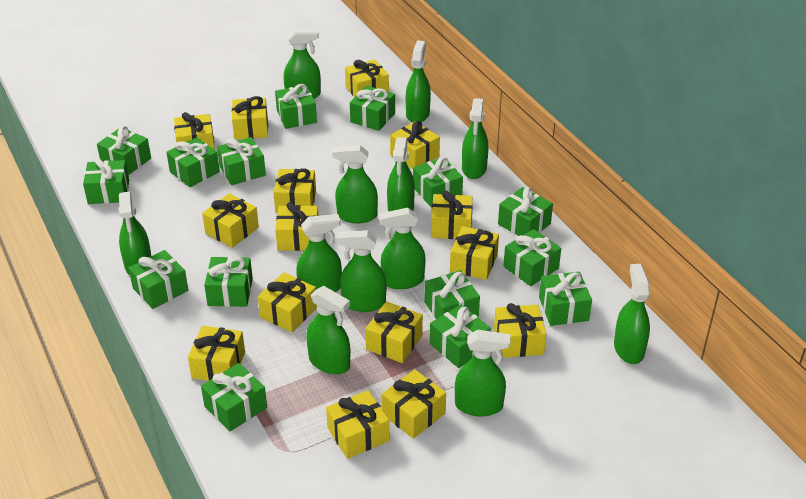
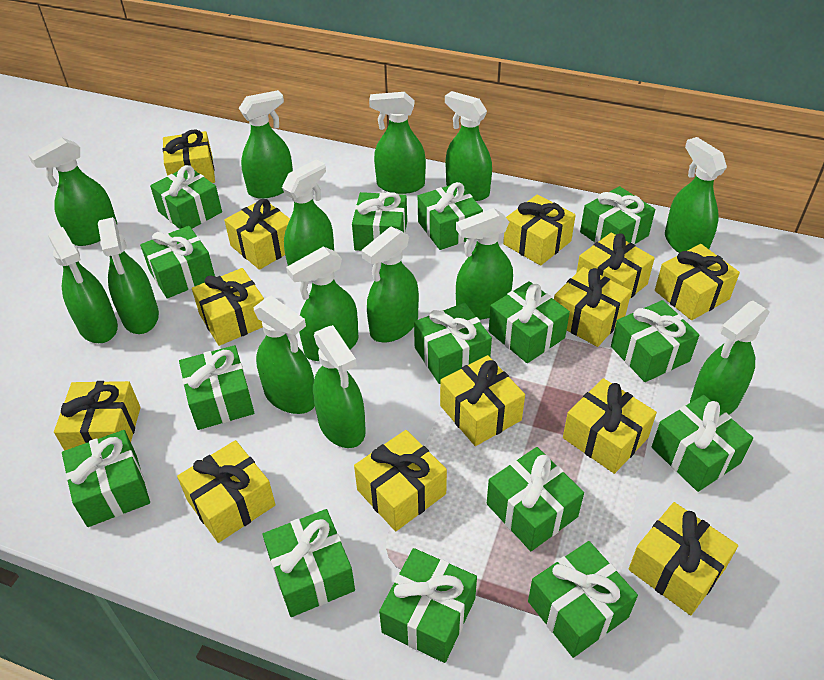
green spray bottle: [118,192,151,275] [284,29,321,99] [296,214,342,292] [306,286,350,374] [332,145,378,223] [337,230,387,312] [379,208,425,289] [387,137,415,212] [406,40,431,123] [455,330,511,416] [462,98,488,179] [614,264,650,364] = 12 -> [28,138,117,246] [48,227,118,343] [98,217,159,334] [239,90,293,199] [254,296,315,414] [282,159,334,266] [286,247,358,361] [313,325,366,448] [361,227,419,342] [369,92,426,194] [445,91,492,201] [456,208,513,320] [665,137,727,253] [690,301,770,414] = 14
yellow gift: [174,112,215,150] [188,326,245,381] [202,193,259,248] [232,96,268,139] [258,272,317,332] [273,168,316,213] [275,202,319,251] [326,390,389,459] [345,59,389,97] [365,301,423,363] [382,369,446,439] [390,121,440,169] [431,191,473,239] [450,226,499,280] [494,303,547,358] = 15 -> [54,381,141,451] [163,129,215,183] [177,440,276,543] [192,268,264,346] [224,199,290,270] [354,430,447,531] [440,355,525,446] [503,194,576,266] [554,267,631,347] [563,378,657,474] [576,233,655,298] [629,502,738,615] [655,244,740,320] = 13

